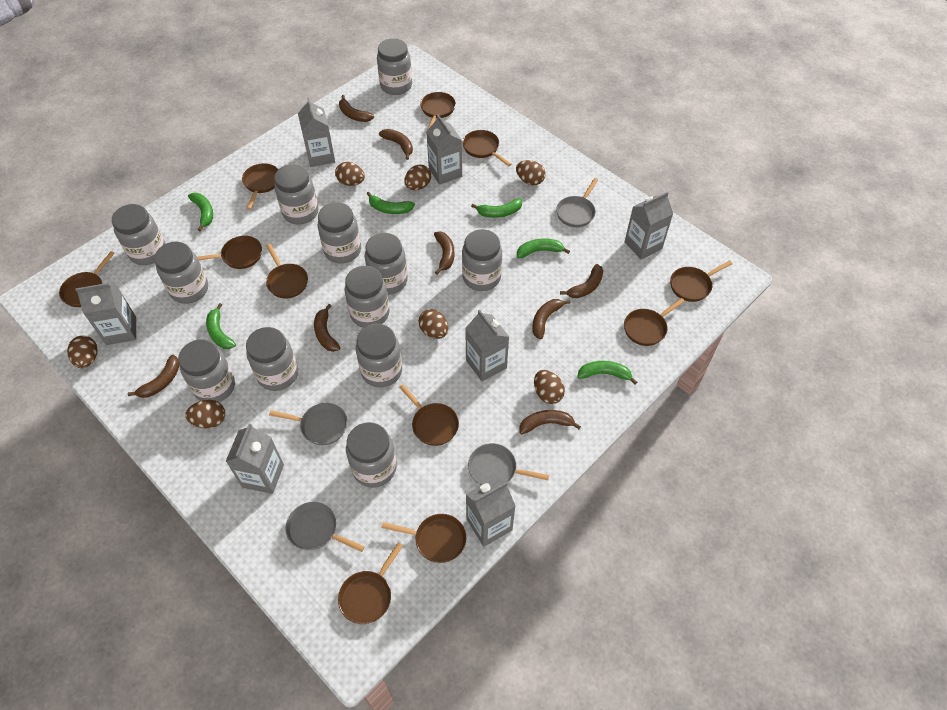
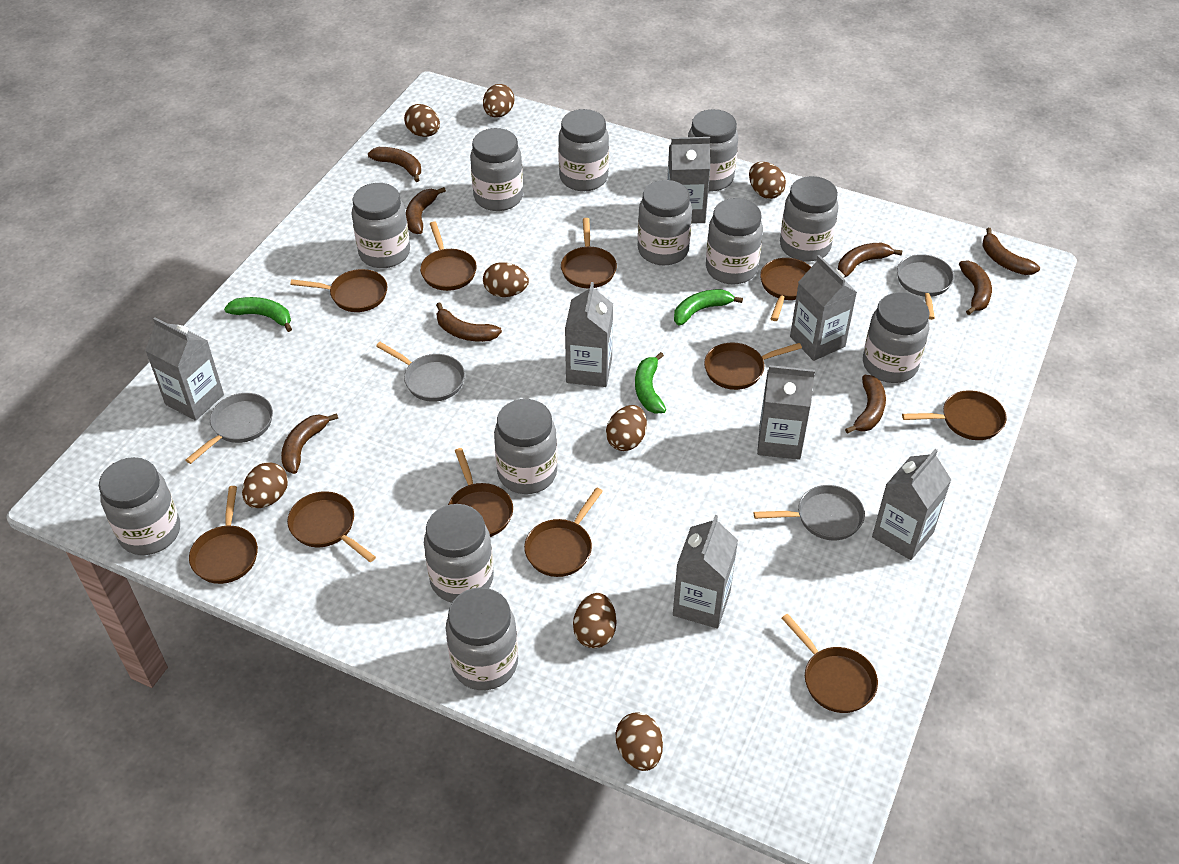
brown egg: [67,335,98,368] [185,400,225,428] [335,162,365,186] [404,165,431,190] [418,309,448,339] [516,160,546,185] [534,370,565,404] = 7 -> [242,462,288,508] [404,104,440,137] [483,84,514,118] [483,262,529,297] [573,593,616,648] [606,405,647,451] [616,712,663,771] [749,162,786,199] = 8
green banana: [188,193,213,231] [206,303,236,349] [367,192,415,214] [471,198,522,218] [517,239,570,258] [577,361,637,384] = 6 -> [224,297,292,332] [635,352,666,414] [674,289,743,326] = 3

